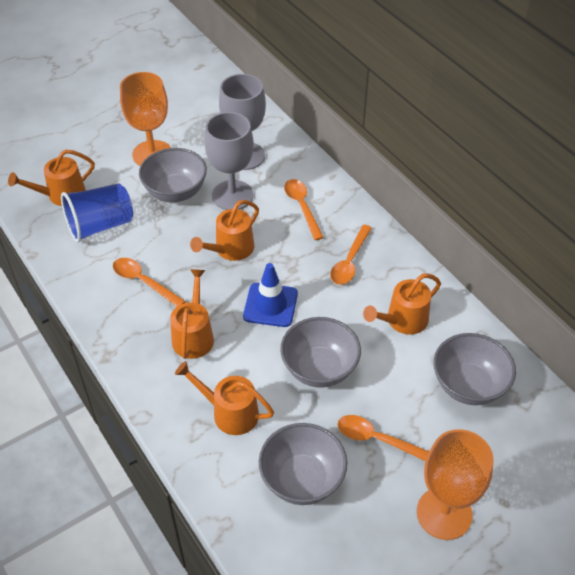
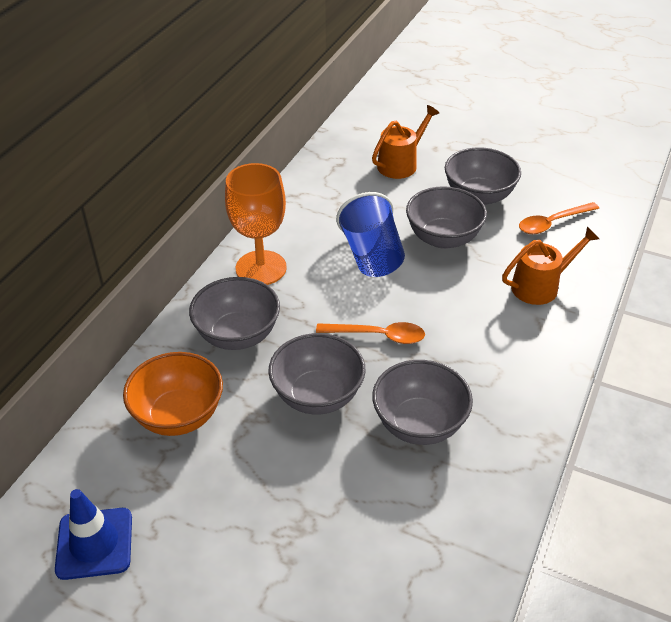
grey bowl: [139,148,207,202] [259,423,347,505] [280,317,361,388] [433,333,516,405] = 4 -> [189,277,280,350] [268,333,366,415] [372,360,473,445] [406,186,487,249] [445,147,521,205] = 5
grey goblet: [204,112,254,210] [219,74,266,170] = 2 -> none = 0
orange bowl: none = 0 -> [123,352,223,436] = 1
orange goblet: [120,72,171,166] [417,429,494,540] = 2 -> [225,163,287,285] = 1
orange spoon: [113,258,186,307] [284,179,324,240] [330,225,372,285] [338,415,429,461] = 4 -> [316,322,425,344] [519,202,599,234] = 2
orange watering can: [8,150,95,206] [170,269,214,359] [175,361,274,435] [190,200,259,261] [363,273,441,334] = 5 -> [372,105,439,179] [502,227,599,305] = 2

